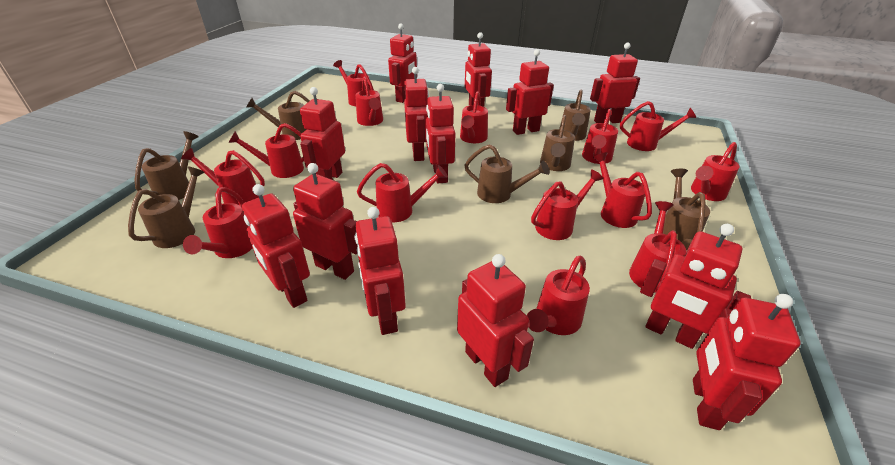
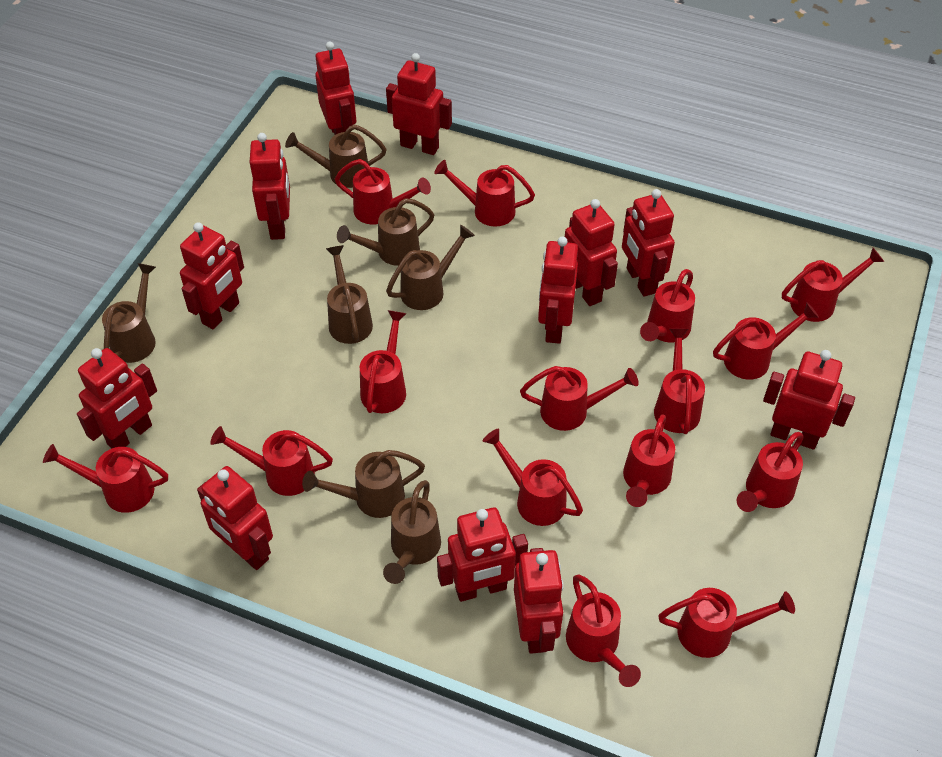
red robot: [242,184,310,308] [293,163,357,280] [300,87,345,180] [355,207,406,335] [388,23,417,103] [404,67,429,161] [426,84,455,183] [457,254,534,387] [465,32,492,107] [506,49,554,135] [590,43,640,123] [640,224,751,349] [693,294,801,430] = 13 -> [77,348,157,448] [180,222,244,329] [197,466,273,570] [250,133,290,240] [315,42,356,135] [386,53,452,155] [437,507,528,602] [514,548,564,654] [538,236,578,344] [565,199,618,306] [622,189,675,297] [763,350,855,449] = 12
red watering can: [181,148,265,205] [183,187,252,258] [228,123,304,178] [333,60,374,106] [355,76,383,126] [357,163,448,222] [460,91,488,143] [527,255,590,335] [531,169,604,240] [582,109,618,164] [593,152,652,228] [620,101,696,151] [629,201,686,293] [691,142,739,201] = 14 -> [43,444,168,513] [210,426,333,496] [335,159,431,224] [360,310,406,413] [434,160,535,227] [482,429,583,526] [520,366,639,431] [566,574,641,687] [623,414,675,507] [640,269,695,343] [654,329,705,434] [658,588,795,658] [713,303,819,380] [737,432,803,512] [782,248,884,322] = 15

